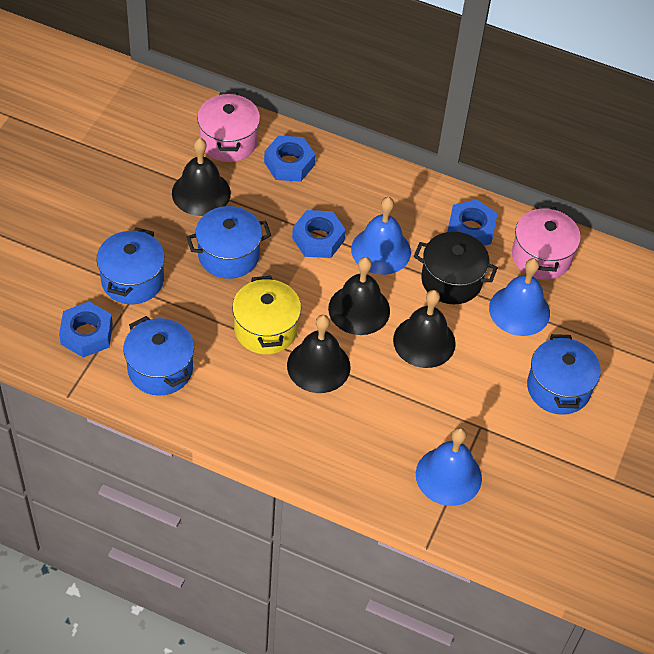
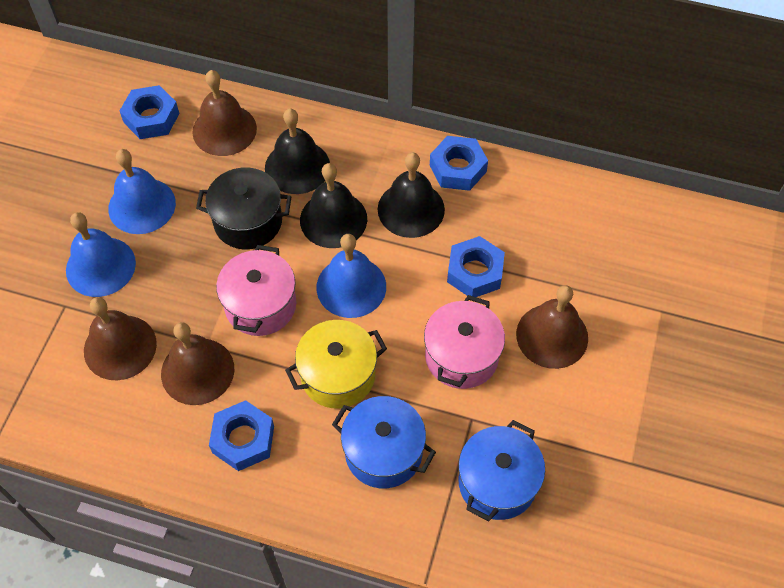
black bell: [172,138,231,216] [287,315,351,393] [328,257,390,335] [393,290,456,368] = 4 -> [265,109,330,194] [300,163,367,248] [378,152,445,238] = 3
blue pot: [97,227,165,304] [123,316,194,396] [187,206,271,279] [527,334,601,415] = 4 -> [332,396,436,488] [458,420,545,521] = 2
brown bell: none = 0 -> [84,297,157,380] [161,322,234,405] [192,70,257,156] [516,285,588,369] = 4

